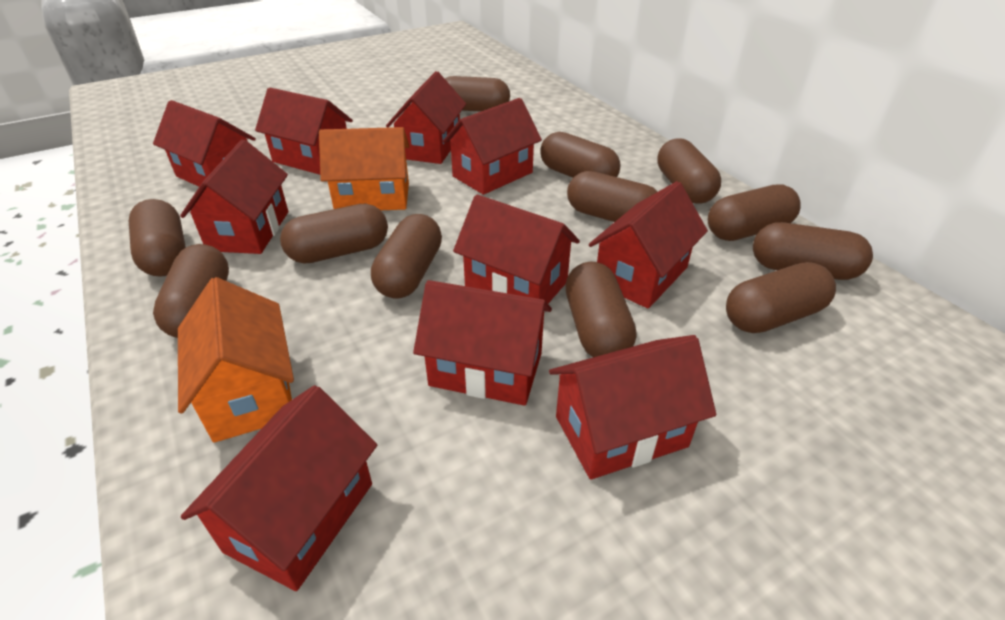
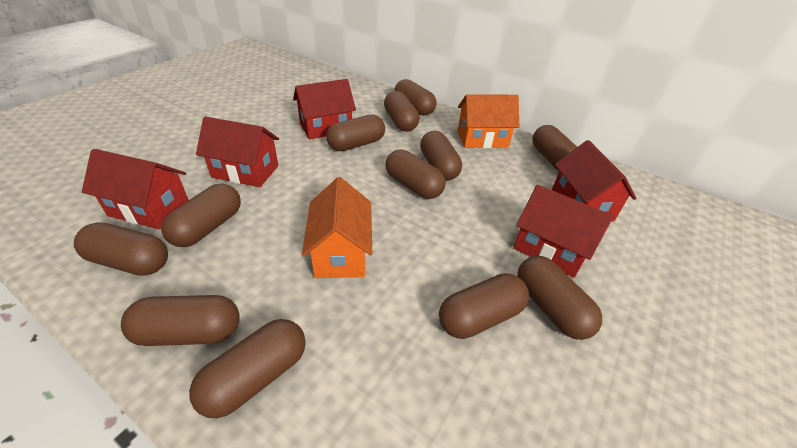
red house: [153,100,256,187] [180,140,288,254] [181,385,377,591] [255,88,353,175] [386,71,466,164] [413,280,552,406] [443,98,542,195] [453,195,580,304] [549,335,716,479] [589,181,708,309] = 10 -> [82,149,189,229] [196,117,279,187] [293,79,356,139] [513,185,613,278] [552,140,636,222] = 5

